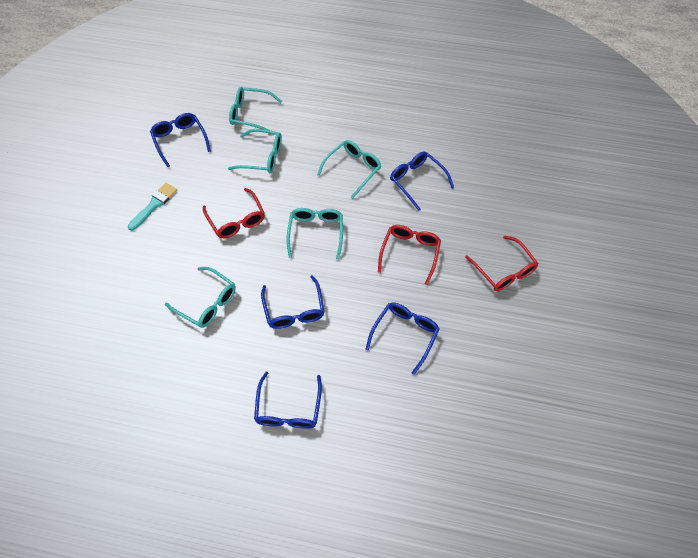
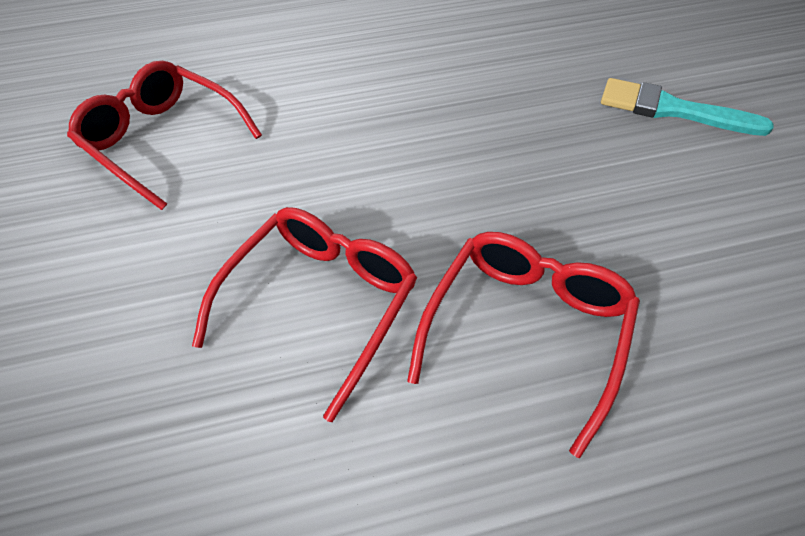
blue glasses: [150,113,211,167] [254,372,322,429] [261,275,324,329] [366,302,440,375] [390,152,454,211] = 5 -> none = 0
turquoise glasses: [165,267,236,328] [228,129,282,173] [229,87,282,131] [287,208,343,260] [317,140,381,199] = 5 -> none = 0

